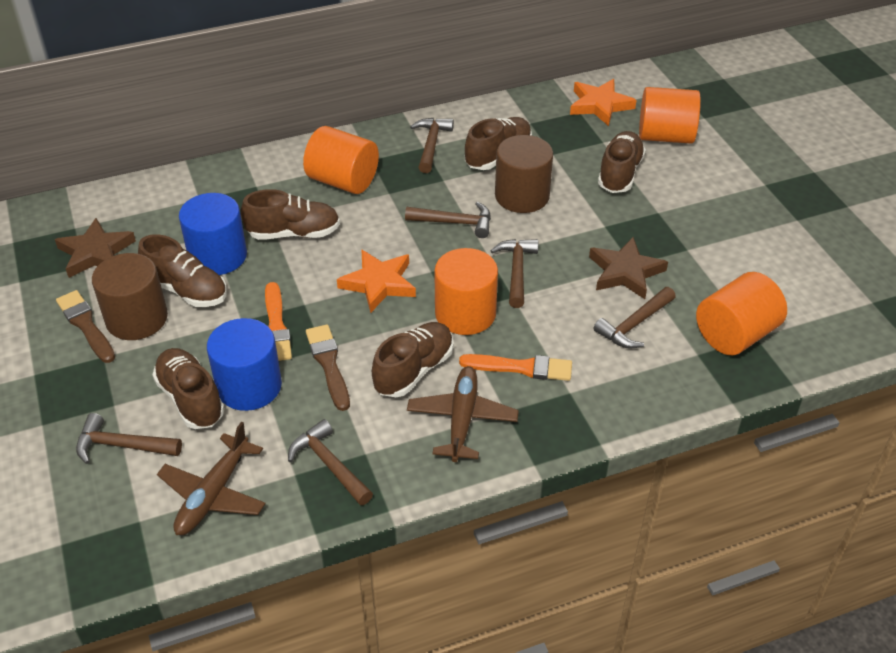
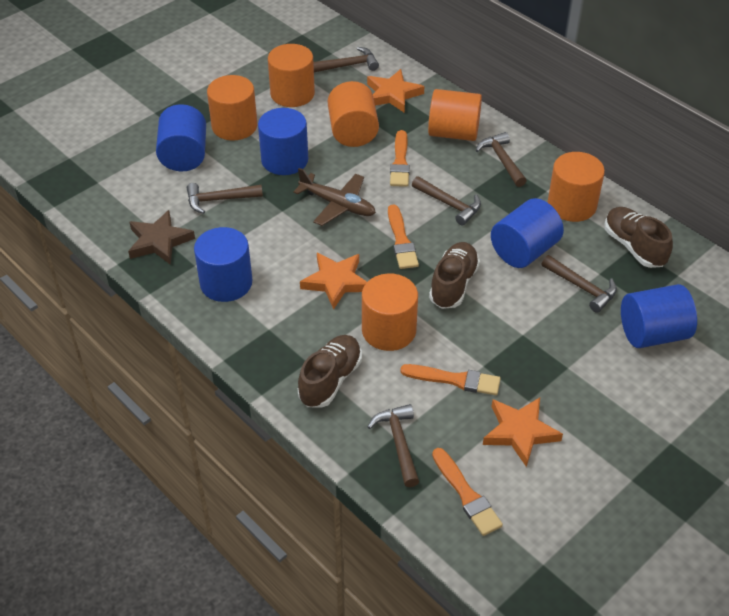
blue cylinder: [179,193,247,275] [207,318,282,411] = 2 -> [156,104,206,171] [194,227,252,302] [258,108,308,175] [491,198,564,268] [621,284,697,348] = 5
brown brush: [56,290,115,363] [306,324,350,411] = 2 -> none = 0
brown cylinder: [92,253,168,340] [495,135,553,213] = 2 -> none = 0
brown plane: [157,422,266,535] [407,366,519,462] = 2 -> [293,168,376,226] = 1
brown shoe: [138,234,227,307] [152,348,225,429] [241,189,340,240] [372,322,454,397] [465,117,532,170] [598,131,646,193] = 6 -> [298,335,362,408] [429,242,480,309] [605,207,673,268] = 3
brown star: [55,218,136,278] [589,237,668,299] = 2 -> [128,210,195,265] = 1
orange brush: [265,282,292,361] [459,354,572,381] = 2 -> [388,205,419,269] [390,130,410,187] [400,364,501,395] [432,448,503,536] = 4
orange cylinder: [303,126,379,194] [434,248,498,335] [639,87,701,144] [696,272,787,355] = 4 -> [207,75,257,141] [268,44,315,107] [328,81,379,147] [362,274,418,351] [428,89,482,141] [547,152,605,222] = 6
orange star: [337,249,416,313] [570,79,637,126] = 2 -> [300,253,367,310] [367,69,424,113] [483,398,563,467] = 3

